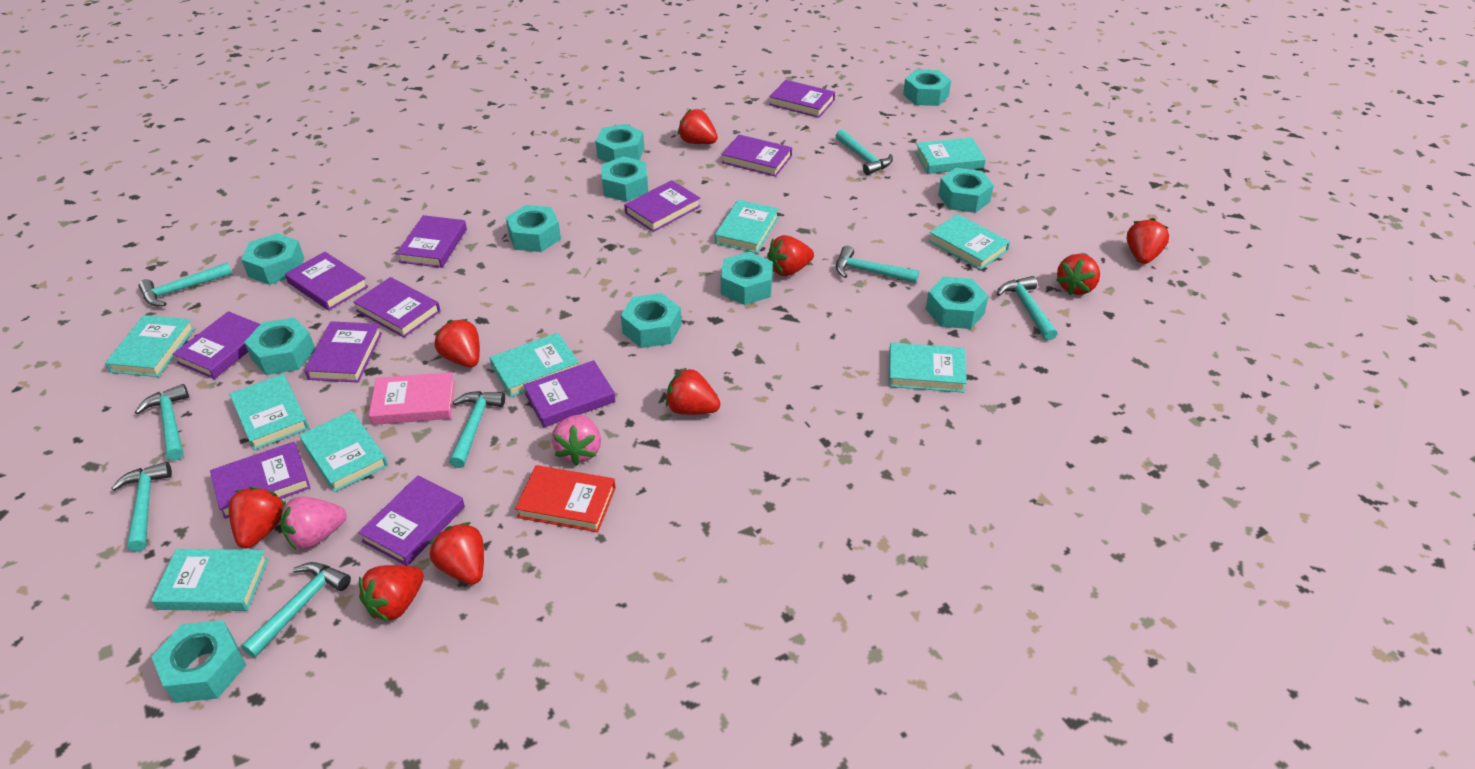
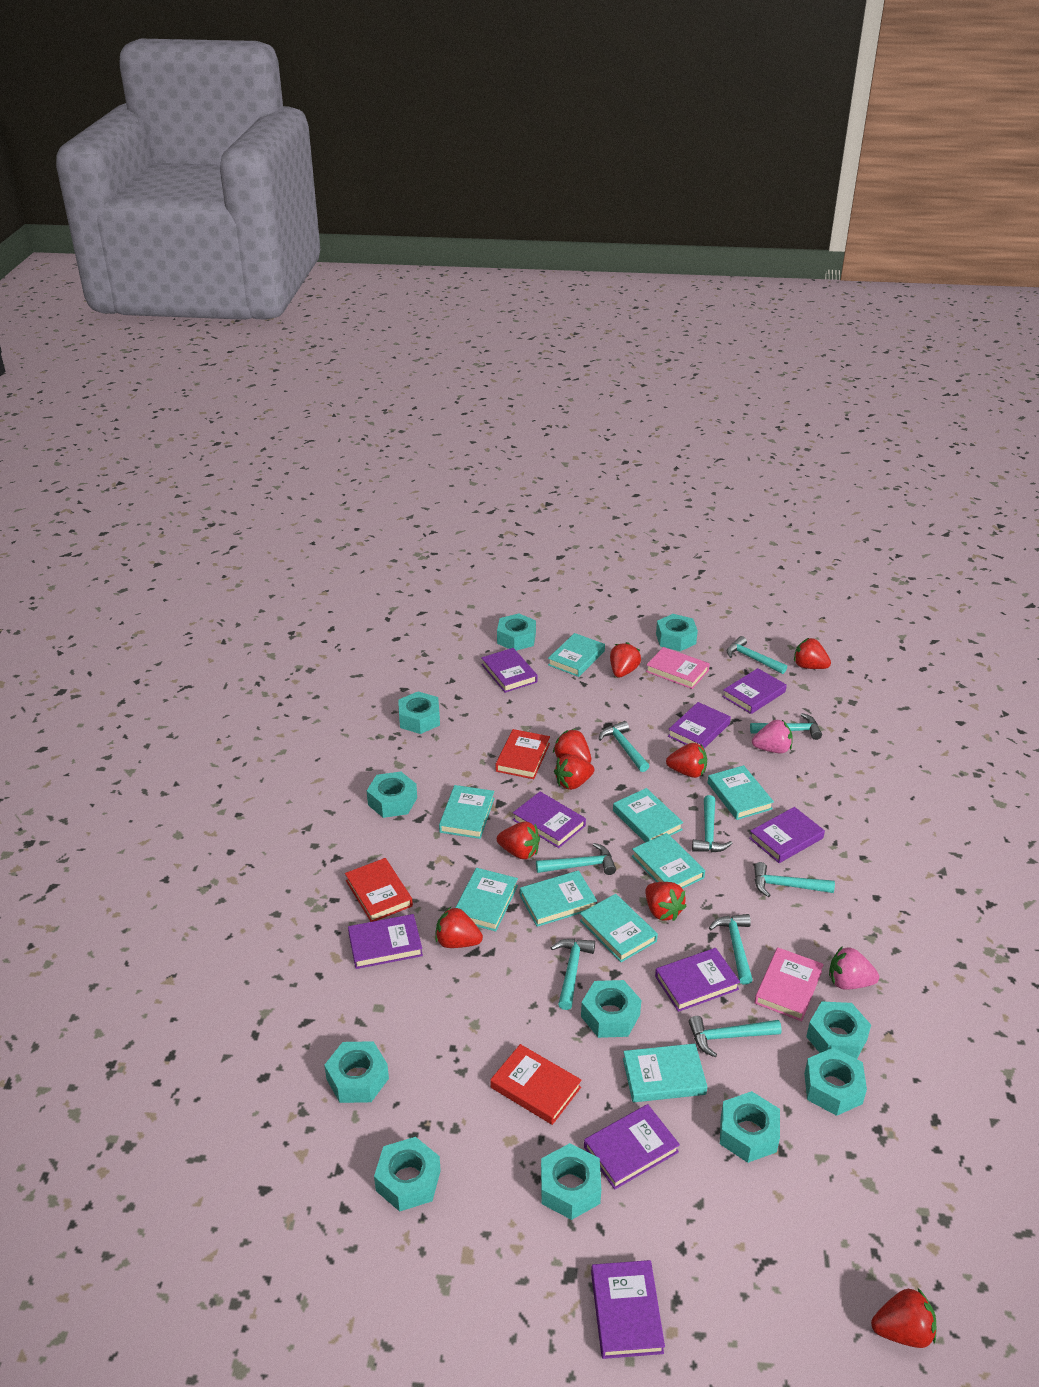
pink book: [369,372,455,425] = 1 -> [646,647,710,689] [754,947,824,1021] = 2
purple book: [172,311,260,379] [210,442,310,519] [285,252,368,310] [304,321,382,383] [353,277,441,338] [358,476,465,566] [396,215,467,268] [523,360,616,427] [624,180,701,232] [722,135,792,177] [769,80,835,118] = 11 -> [348,914,423,969] [481,648,538,693] [513,792,586,848] [584,1104,680,1190] [591,1260,665,1359] [655,948,740,1012] [668,702,731,749] [722,668,787,714] [749,807,825,863] = 9
red book: [515,465,616,532] = 1 -> [345,858,413,922] [490,1044,582,1125] [495,729,550,779] = 3
turquoise hammer: [111,462,172,552] [135,384,189,461] [138,262,232,306] [241,562,351,658] [449,391,505,468] [836,129,893,175] [836,246,919,283] [997,276,1057,341] = 8 -> [536,843,616,875] [551,939,595,1010] [598,721,649,772] [689,1016,782,1057] [692,795,733,852] [709,914,753,985] [727,636,787,674] [750,713,822,740] [754,862,835,897] = 9

